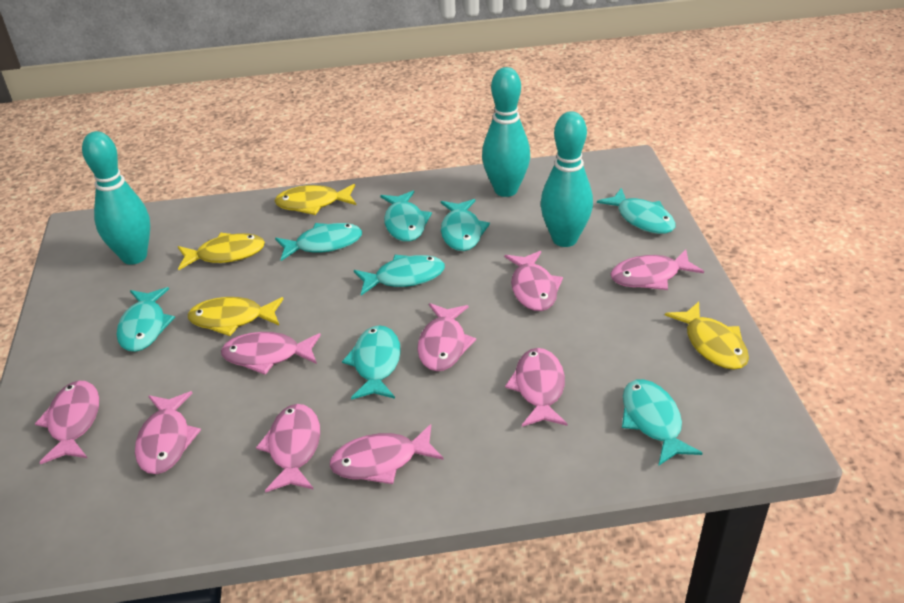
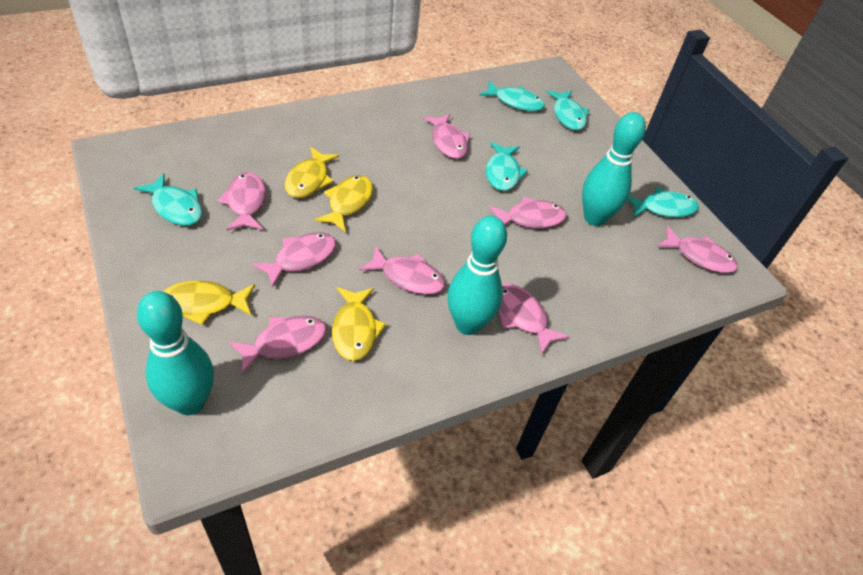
pink fish: [35,381,99,464] [135,391,201,474] [221,332,321,375] [256,404,320,493] [330,424,444,484] [417,303,476,371] [505,251,563,311] [505,348,567,427] [611,249,704,290] = 9 -> [217,172,266,231] [229,316,326,374] [252,232,336,288] [359,246,445,295] [423,114,470,159] [489,197,567,228] [499,283,570,354] [657,226,738,273] = 8
turquoise fish: [117,287,175,352] [275,223,362,261] [342,325,401,400] [354,255,445,295] [380,190,432,242] [441,199,490,251] [597,188,676,234] [622,379,702,466] = 8 -> [134,173,202,226] [479,81,545,111] [486,142,528,191] [547,90,589,130] [628,188,699,218] = 5

